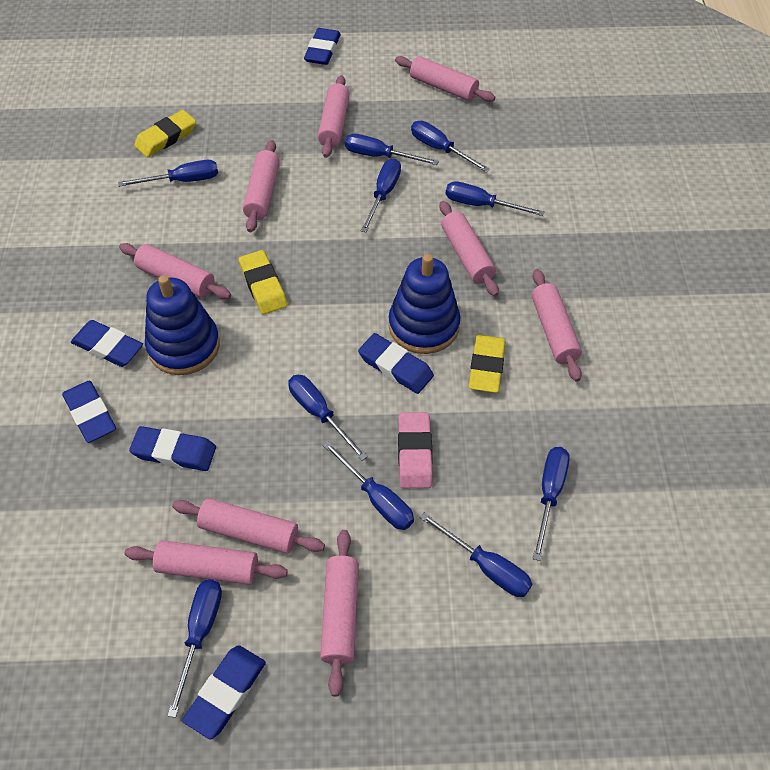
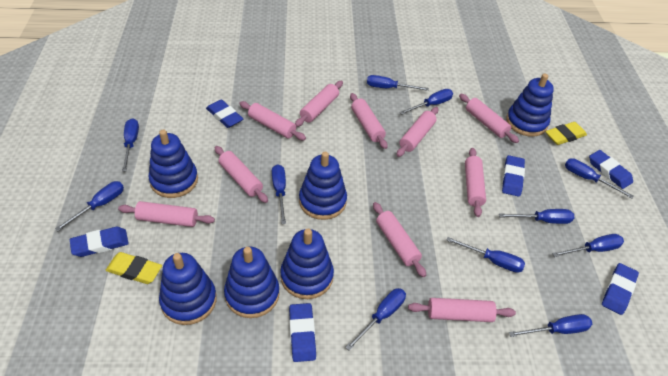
blue screwdriver: [118,160,218,187] [167,579,222,718] [288,375,368,460] [323,441,414,530] [345,134,439,165] [361,159,401,232] [411,121,490,172] [420,512,532,597] [445,181,545,216] [533,447,570,561] = 10 -> [55,181,124,231] [122,118,139,172] [272,164,286,224] [345,288,406,351] [367,75,429,91] [400,89,453,114] [446,237,525,273] [499,209,574,224] [509,314,592,337] [552,234,624,257] [565,158,634,198] = 11
blue stacking toy: [145,275,220,375] [389,254,461,354] = 2 -> [149,130,198,198] [159,253,217,325] [224,247,280,318] [280,229,334,299] [299,152,347,220] [506,74,554,137] = 6
pink eraser: [398,412,432,488] = 1 -> none = 0
pink rolling pin: [119,243,231,299] [125,540,288,585] [172,498,325,554] [243,140,280,232] [318,75,350,158] [320,530,359,697] [395,56,495,102] [440,201,499,297] [532,269,582,382] = 9 -> [118,201,215,227] [215,146,268,203] [239,101,306,140] [295,81,343,127] [350,93,388,149] [373,202,426,277] [397,107,438,157] [408,298,516,322] [459,94,519,143] [465,148,486,217] = 10
yellow eraser: [134,110,196,157] [239,250,287,314] [469,335,505,393] = 3 -> [105,252,162,284] [546,122,587,145] = 2

